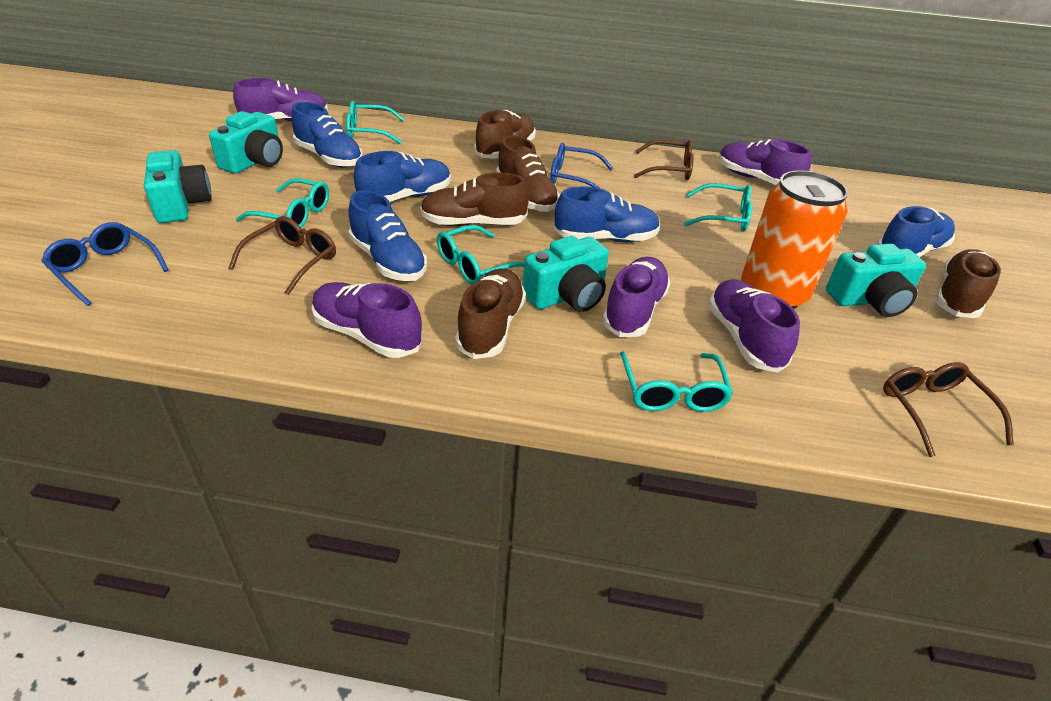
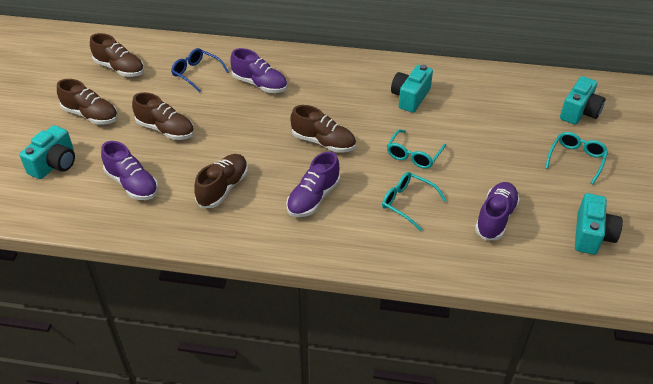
blue glasses: [41,222,169,306] [550,143,613,188] = 2 -> [171,48,229,92] = 1
blue shoe: [291,102,363,168] [348,190,427,281] [354,151,451,202] [554,186,660,242] [877,206,955,257] = 5 -> none = 0
brown glasses: [229,216,336,295] [634,140,694,180] [883,362,1014,457] = 3 -> none = 0
orange can: [741,170,848,309] = 1 -> none = 0
purple shoe: [233,78,328,121] [312,282,423,358] [602,257,671,337] [708,279,800,373] [719,139,811,185] = 5 -> [101,141,159,200] [230,48,287,93] [286,151,340,217] [475,182,520,240] = 4
turquoise glasses: [236,178,329,228] [346,101,405,144] [437,225,524,285] [620,352,733,412] [684,183,752,232] = 5 -> [382,172,447,231] [387,129,446,169] [545,132,608,184] = 3

